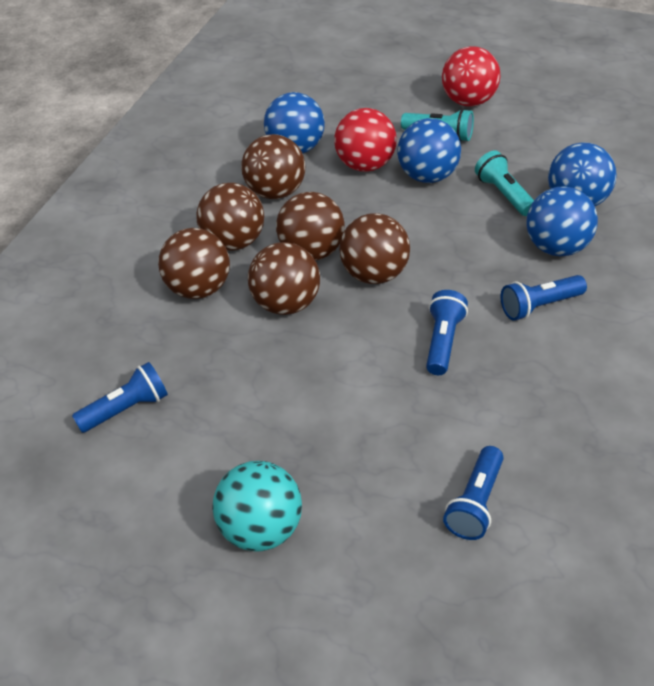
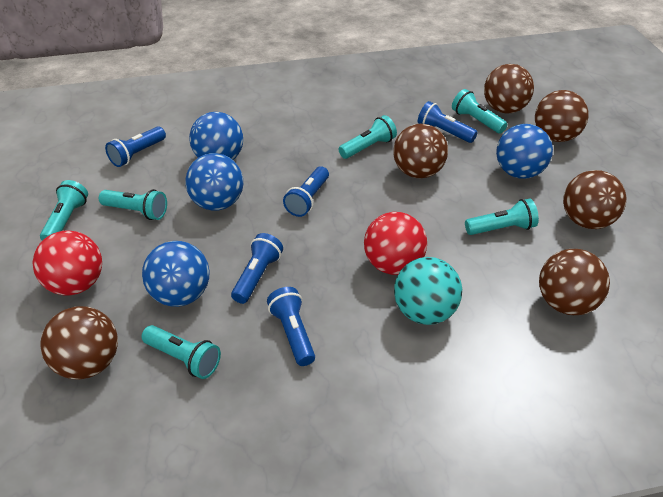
blue flashlight: [72,362,168,433] [426,290,468,375] [443,446,504,540] [501,275,587,321] = 4 -> [105,126,166,167] [231,233,283,304] [267,287,315,366] [283,166,329,217] [418,101,478,143] = 5
turquoise flashlight: [401,109,474,142] [475,151,534,216] = 2 -> [40,180,88,241] [99,189,167,220] [141,325,221,379] [338,115,397,159] [452,89,507,134] [465,199,539,235] = 6

